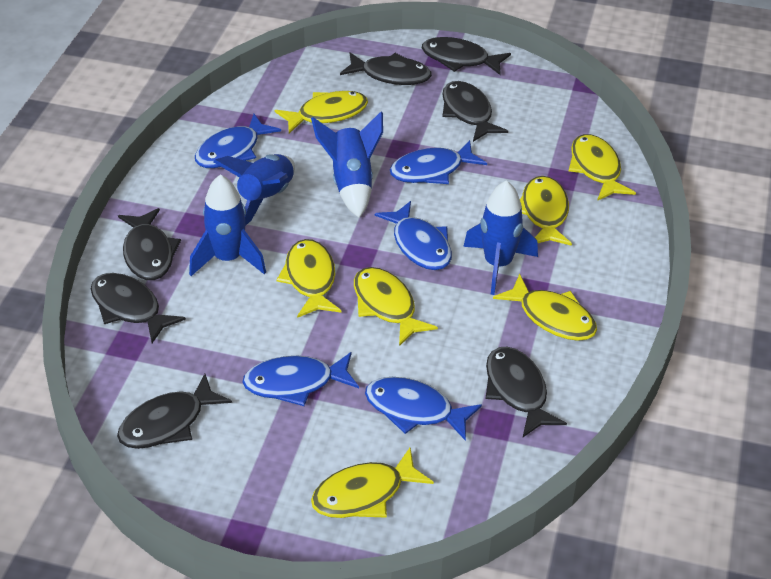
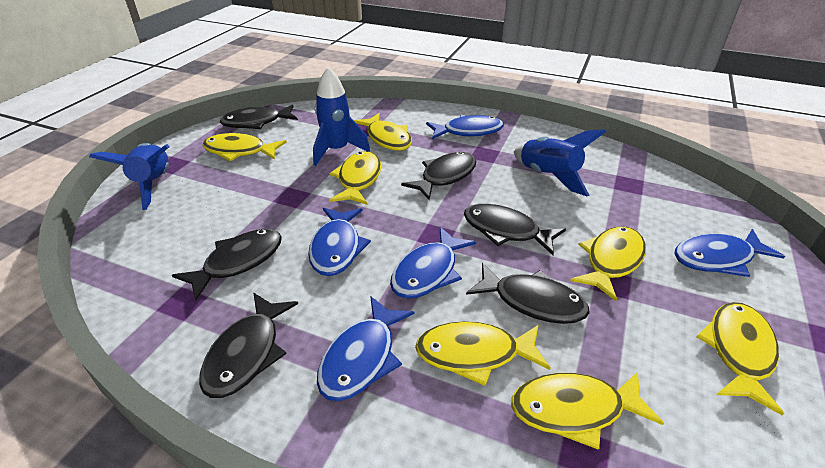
black fish: [91,273,186,343] [117,374,232,449] [118,208,181,280] [340,52,432,85] [422,37,511,75] [442,81,508,142] [485,347,567,437] = 7 -> [172,229,282,300] [199,293,298,398] [219,105,298,129] [401,151,477,200] [464,204,566,255] [466,263,590,324] = 6
blue rocket: [189,174,266,276] [213,154,295,226] [311,111,383,218] [463,180,538,295] = 4 -> [89,143,170,210] [313,67,370,166] [514,129,606,196] = 3

